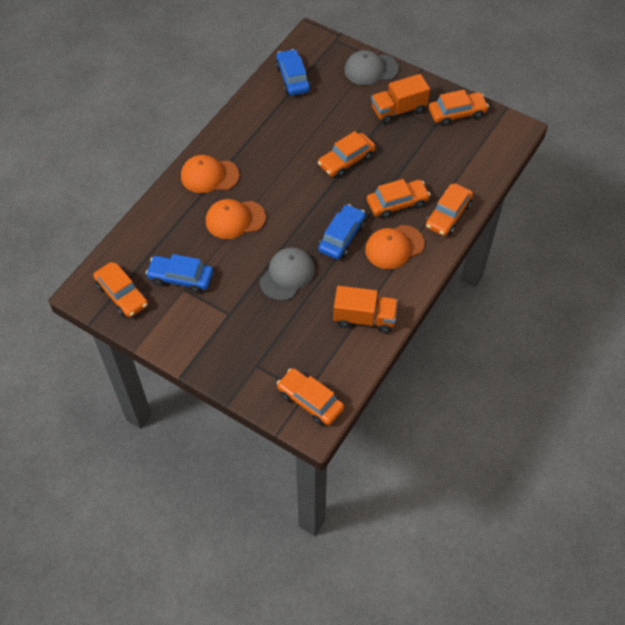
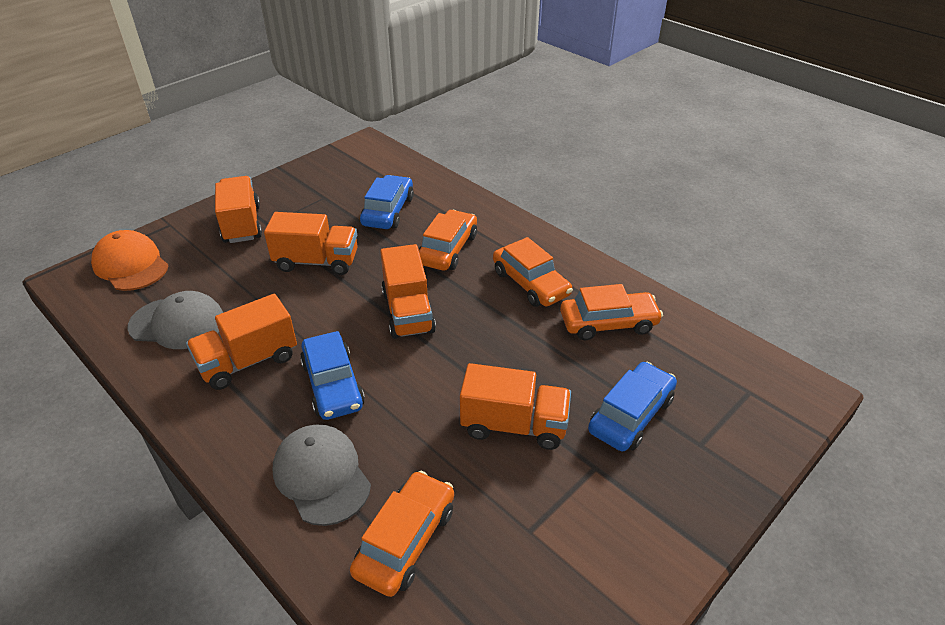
orange cap: [181,155,239,193] [206,199,266,239] [365,225,424,269] = 3 -> [91,230,168,291] = 1
orange car: [93,262,148,318] [277,368,344,425] [318,131,375,178] [367,179,430,219] [426,183,473,236] [429,90,489,126] = 6 -> [350,471,454,597] [419,210,477,271] [493,237,573,307] [560,284,663,340] = 4
orange truck: [333,286,398,333] [371,74,430,124] = 2 -> [186,294,297,390] [215,176,262,243] [264,212,358,275] [380,244,436,339] [460,363,571,450] = 5

